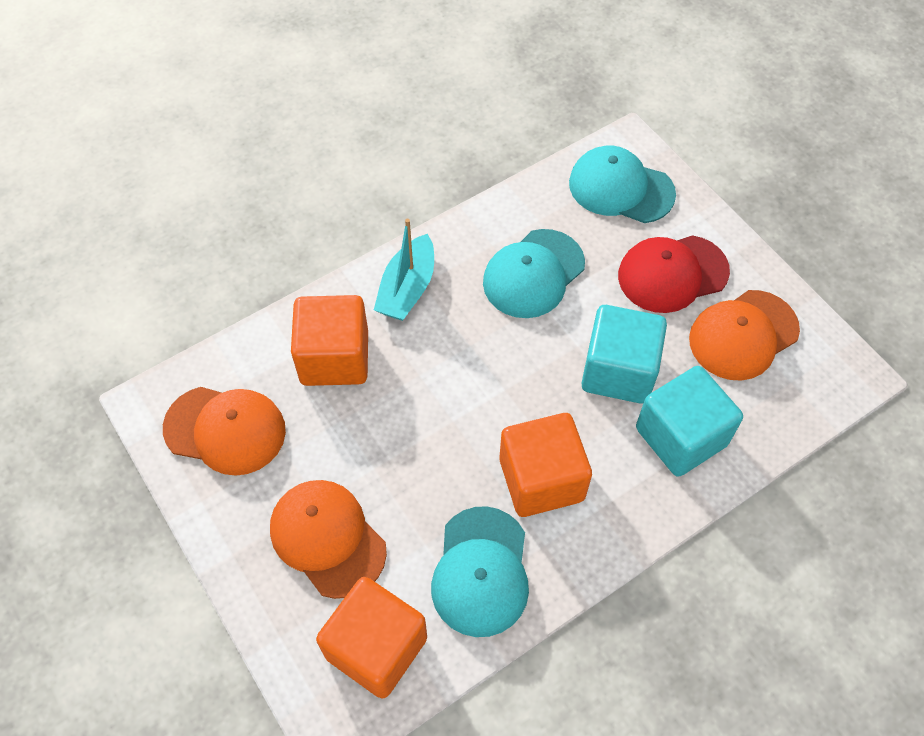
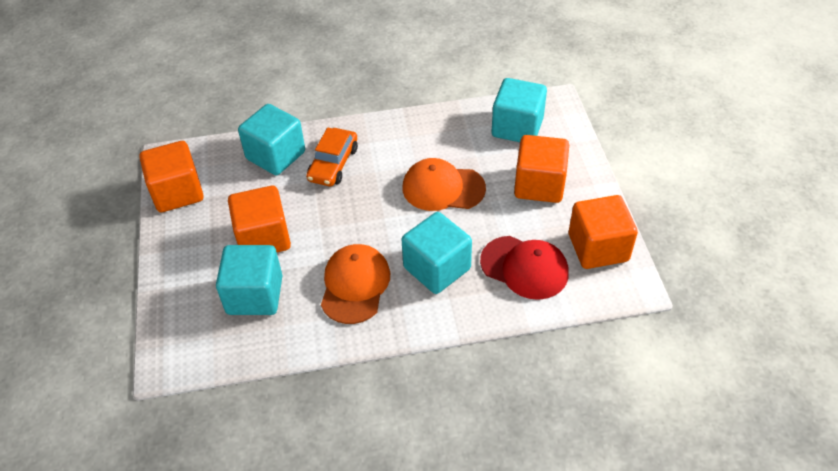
orange cap: [163,387,286,476] [270,480,387,599] [689,290,800,381] = 3 -> [321,244,390,324] [403,158,486,211] = 2
orange car: none = 0 -> [306,128,358,186] = 1
orange cube: [291,295,368,386] [316,577,427,698] [500,413,592,517] = 3 -> [139,141,204,212] [228,186,291,252] [514,135,569,203] [569,195,638,269] = 4
turquoise boat: [374,219,434,321] = 1 -> none = 0
turquoise cap: [431,506,529,637] [483,229,585,318] [569,146,676,223] = 3 -> none = 0
turquoise cube: [581,305,667,404] [636,366,743,477] = 2 -> [216,245,283,315] [238,104,305,175] [401,212,472,294] [492,78,547,142] = 4

